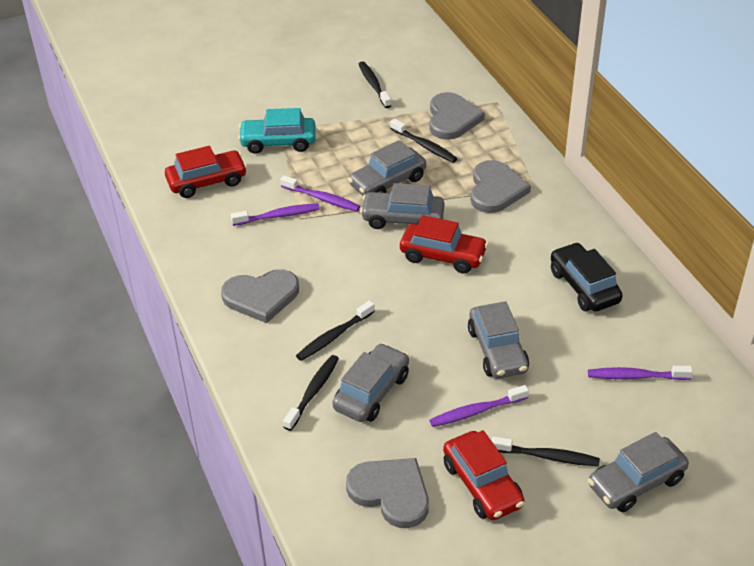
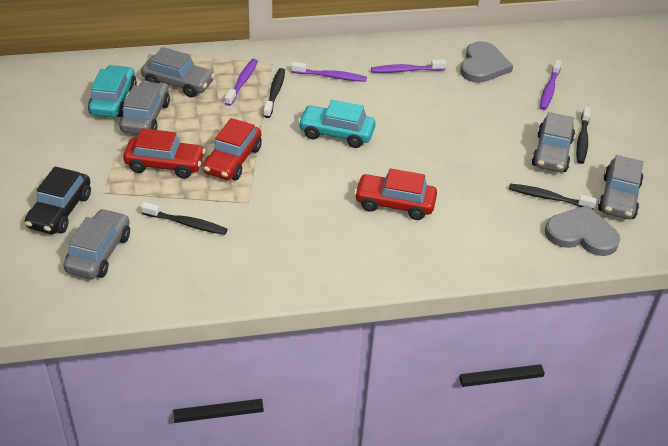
black toothbrush: [283,355,339,431] [296,300,375,361] [359,61,391,108] [390,119,457,163] [492,436,600,466] = 5 -> [141,202,227,235] [263,68,285,118] [509,184,597,209] [576,107,591,164] = 4
grey heart: [221,269,299,323] [346,458,429,528] [429,92,485,140] [471,160,531,213] = 4 -> [460,41,513,83] [545,205,620,256] = 2
turquoise car: [238,108,316,154] = 1 -> [88,65,137,118] [298,100,376,148] = 2

